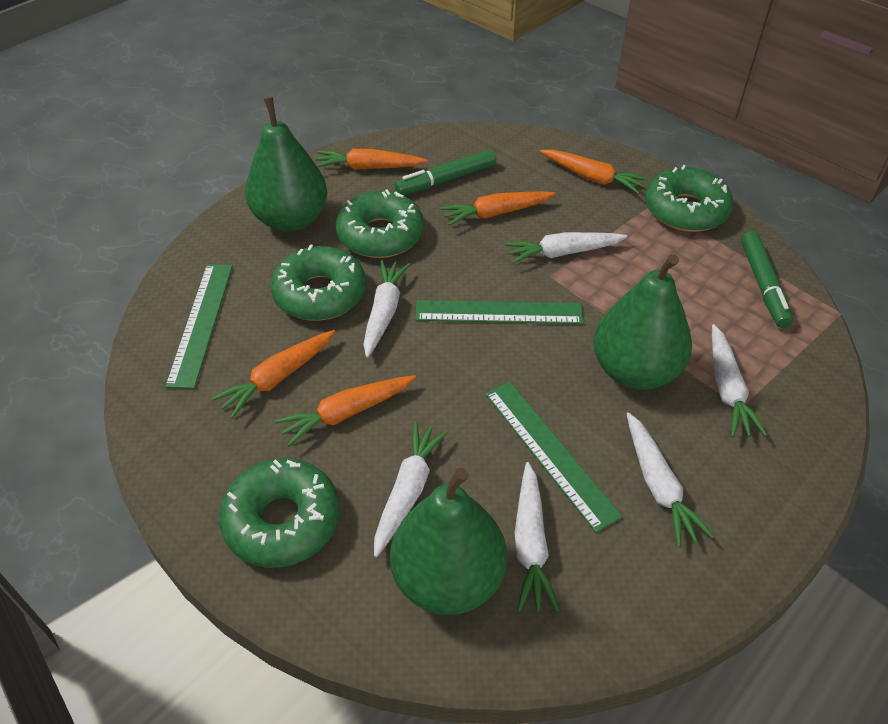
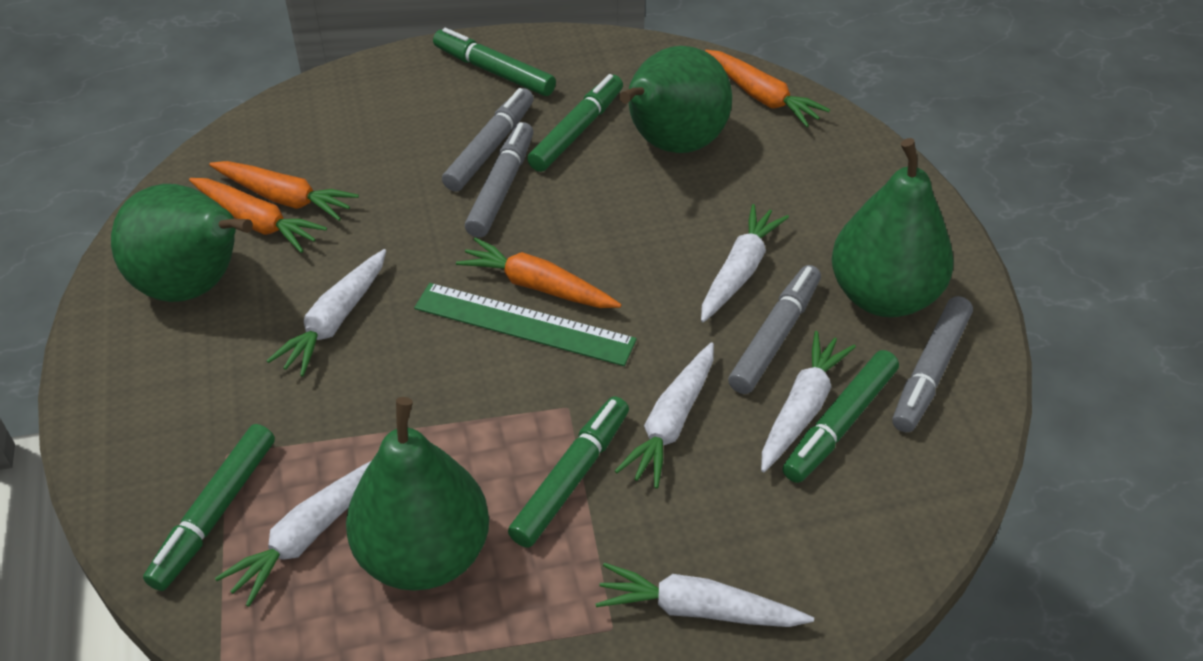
green donut: [219,458,340,568] [271,244,366,321] [336,189,424,258] [645,165,733,232] = 4 -> none = 0
green marker: [395,149,496,195] [741,231,793,328] = 2 -> [143,424,275,591] [433,28,556,96] [508,396,629,548] [527,74,623,172] [782,350,899,483] = 5
green pear: [245,97,327,232] [390,467,507,615] [593,254,692,390] = 3 -> [111,184,253,302] [346,397,489,591] [619,46,732,153] [832,138,954,317] = 4
green ruler: [165,264,233,389] [415,300,583,324] [485,382,623,533] = 3 -> [414,283,637,366] = 1
grey marker: none = 0 -> [442,88,534,192] [465,122,533,238] [728,265,821,394] [892,296,973,432] = 4
orange carrot: [212,330,335,418] [275,375,416,446] [316,149,428,170] [440,191,556,226] [540,149,649,194] = 5 -> [189,178,327,253] [209,161,359,221] [456,237,621,308] [705,50,830,127] = 4

